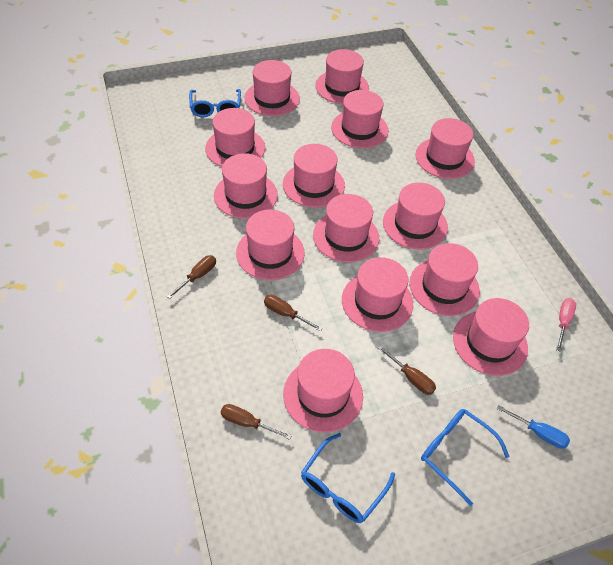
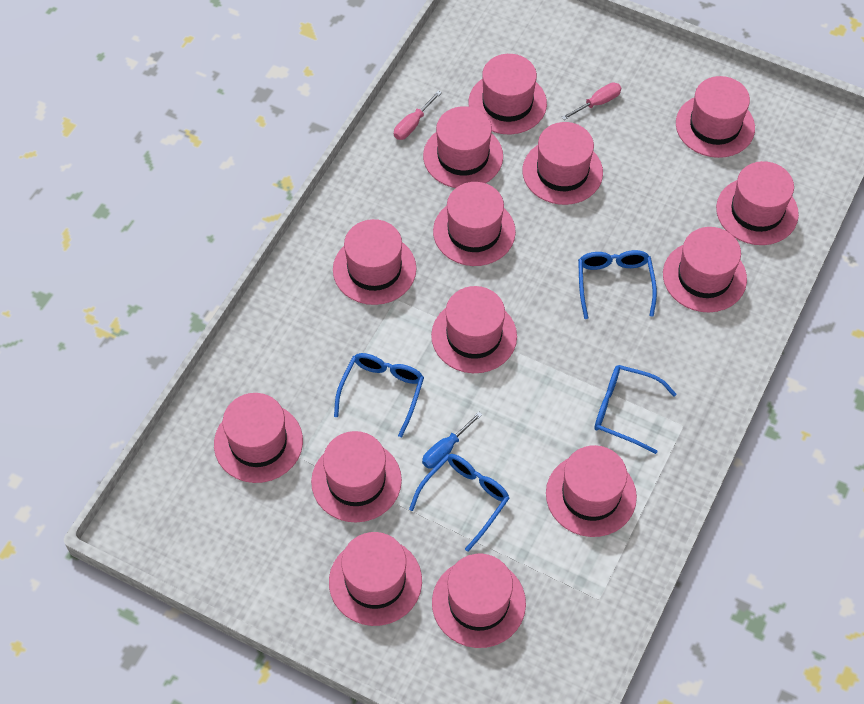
blue glasses: [189,89,241,117] [301,433,395,523] [421,409,510,506] = 3 -> [334,353,424,437] [409,454,510,552] [578,250,657,319] [594,365,676,454] = 4
brown screwdriver: [167,255,216,299] [221,404,292,440] [264,295,323,332] [378,345,436,395] = 4 -> none = 0
pink screwdriver: [556,298,576,352] = 1 -> [394,91,442,140] [561,82,621,120] = 2

